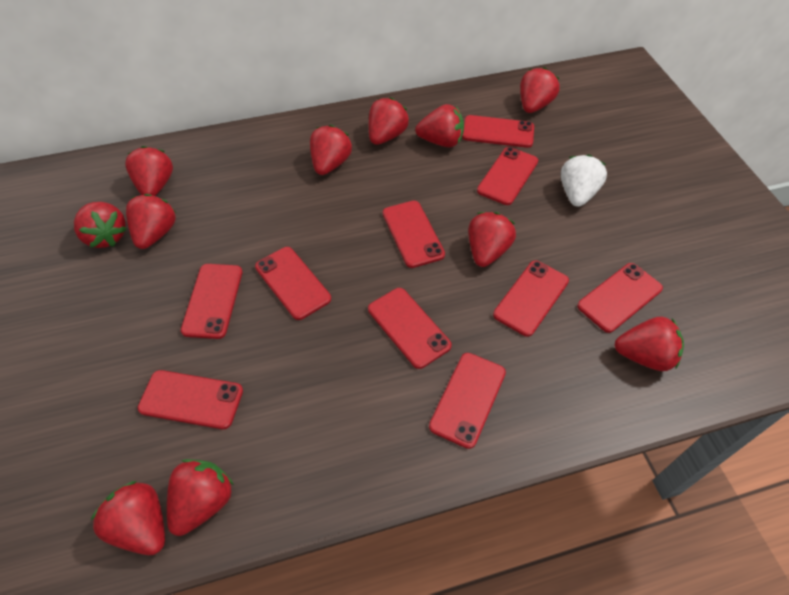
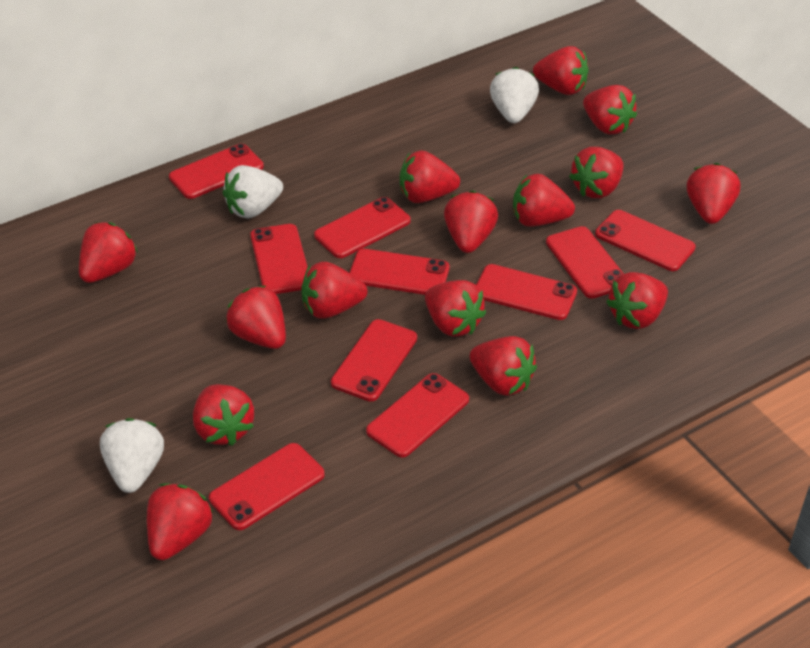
red strawberry: [74,202,126,248] [90,481,165,555] [125,146,173,196] [126,194,176,249] [167,459,234,536] [310,125,352,175] [369,98,409,145] [415,104,464,147] [468,212,516,267] [520,67,559,113] [614,317,684,371] = 11 -> [79,222,138,283] [147,483,213,560] [193,384,254,446] [226,286,286,349] [302,262,367,319] [400,150,460,203] [425,280,486,337] [444,190,498,253] [470,336,537,396] [513,174,575,227] [533,46,589,95] [569,147,624,198] [583,85,637,135] [606,272,668,329] [687,163,740,224] = 15
white strawberry: [561,154,607,207] = 1 -> [100,418,164,493] [223,165,283,218] [490,67,539,123] = 3

